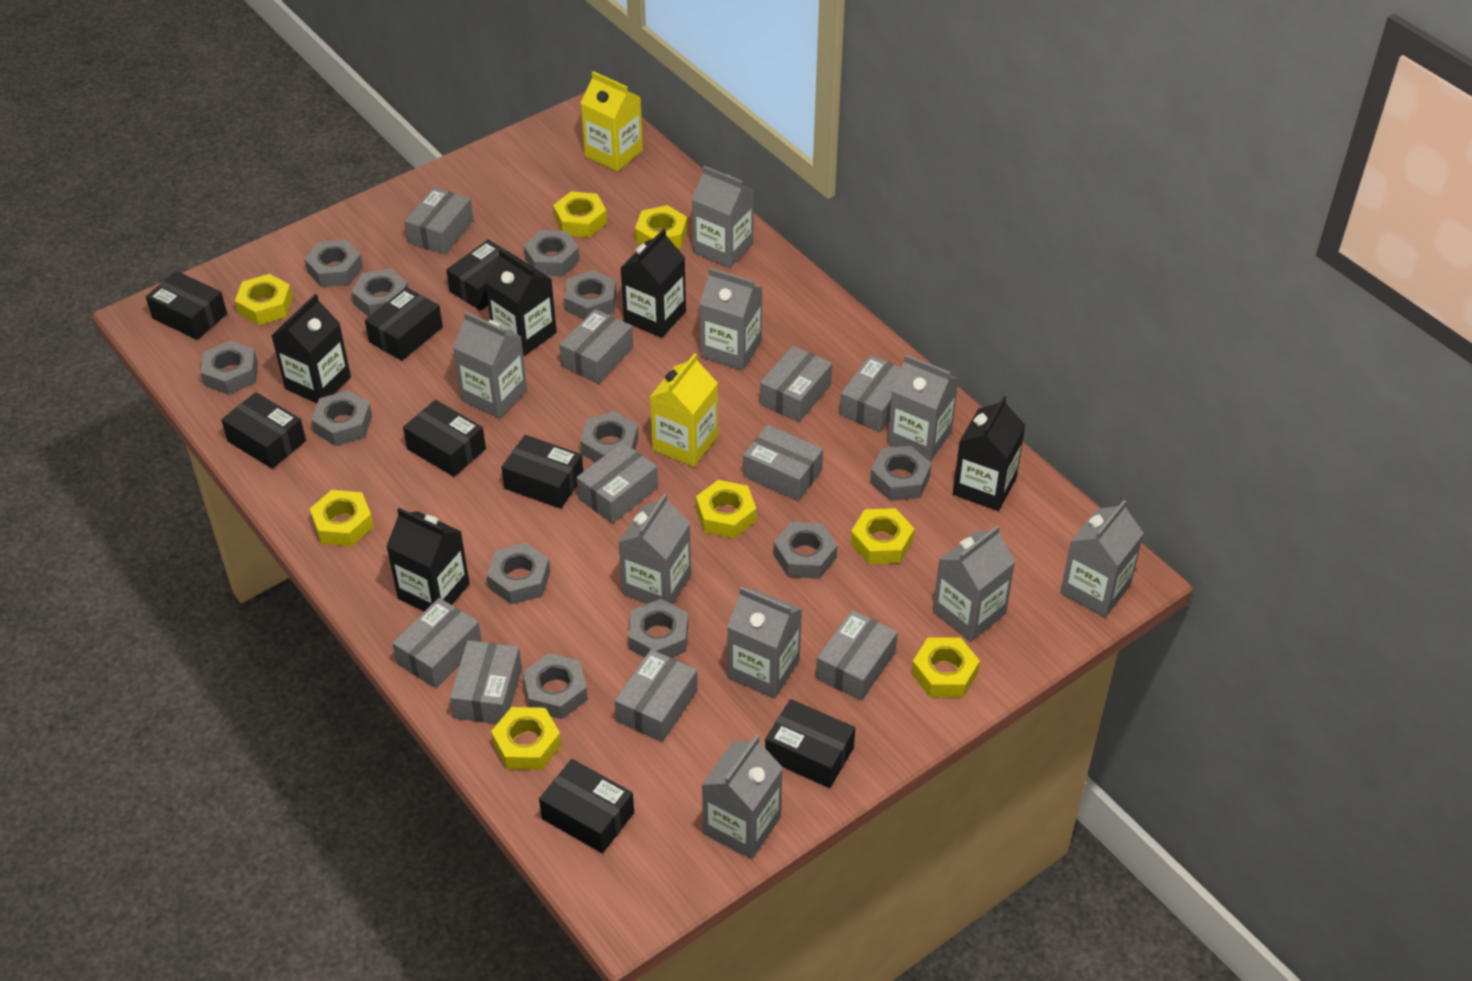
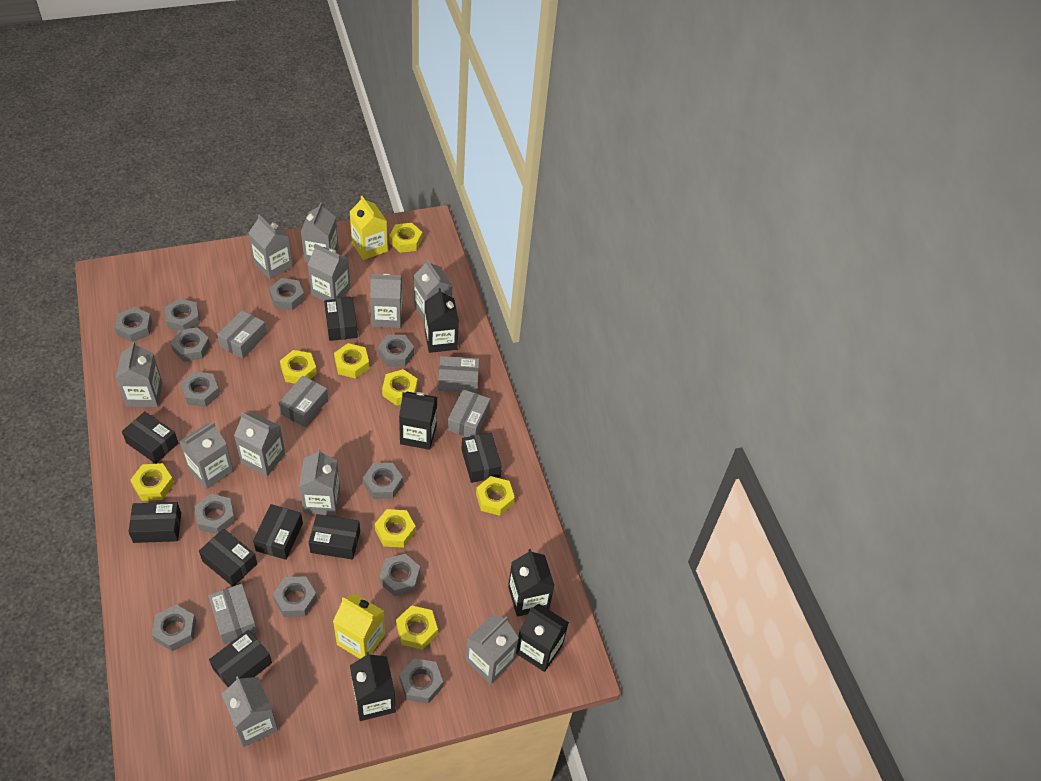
grey box: [392,598,482,688] [404,187,473,255] [450,640,522,724] [559,309,633,384] [576,442,658,524] [615,649,698,742] [743,425,823,501] [760,346,832,422] [816,610,898,701] [839,355,901,432] = 10 -> [208,584,258,644] [217,310,267,359] [279,376,328,427] [438,356,479,393] [448,389,491,437] = 5
grey carton: [453,311,527,418] [618,493,691,605] [691,166,754,268] [700,268,762,371] [702,735,783,859] [727,587,802,699] [887,354,959,462] [933,525,1015,642] [1060,500,1144,617] = 9 -> [116,341,162,407] [179,422,233,489] [222,676,278,747] [234,413,285,477] [249,215,293,279] [299,449,340,515] [301,202,339,263] [308,244,351,301] [370,274,403,328] [413,259,453,322] [466,614,519,684] = 11

